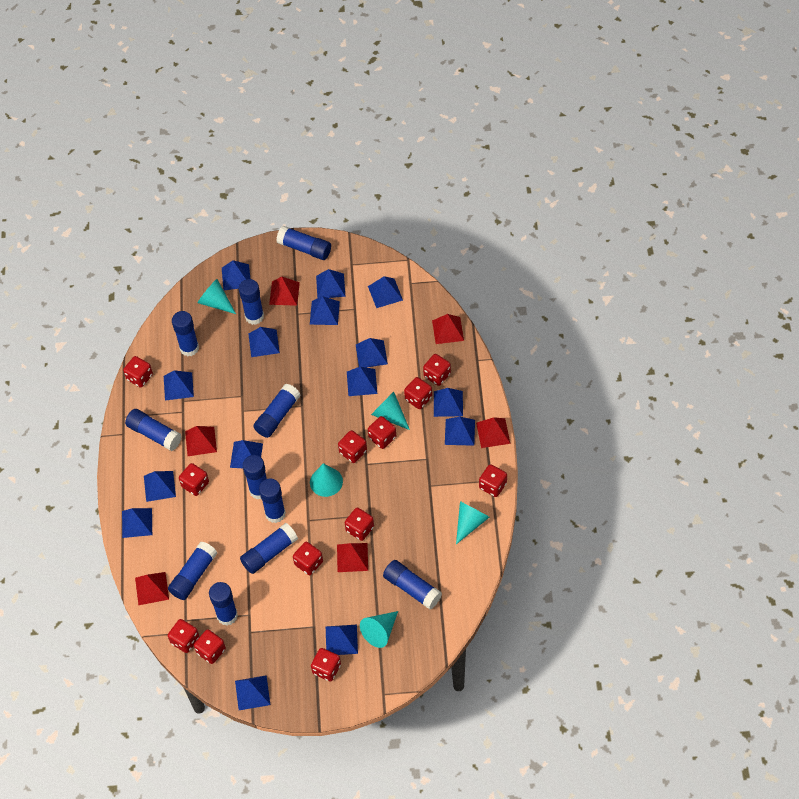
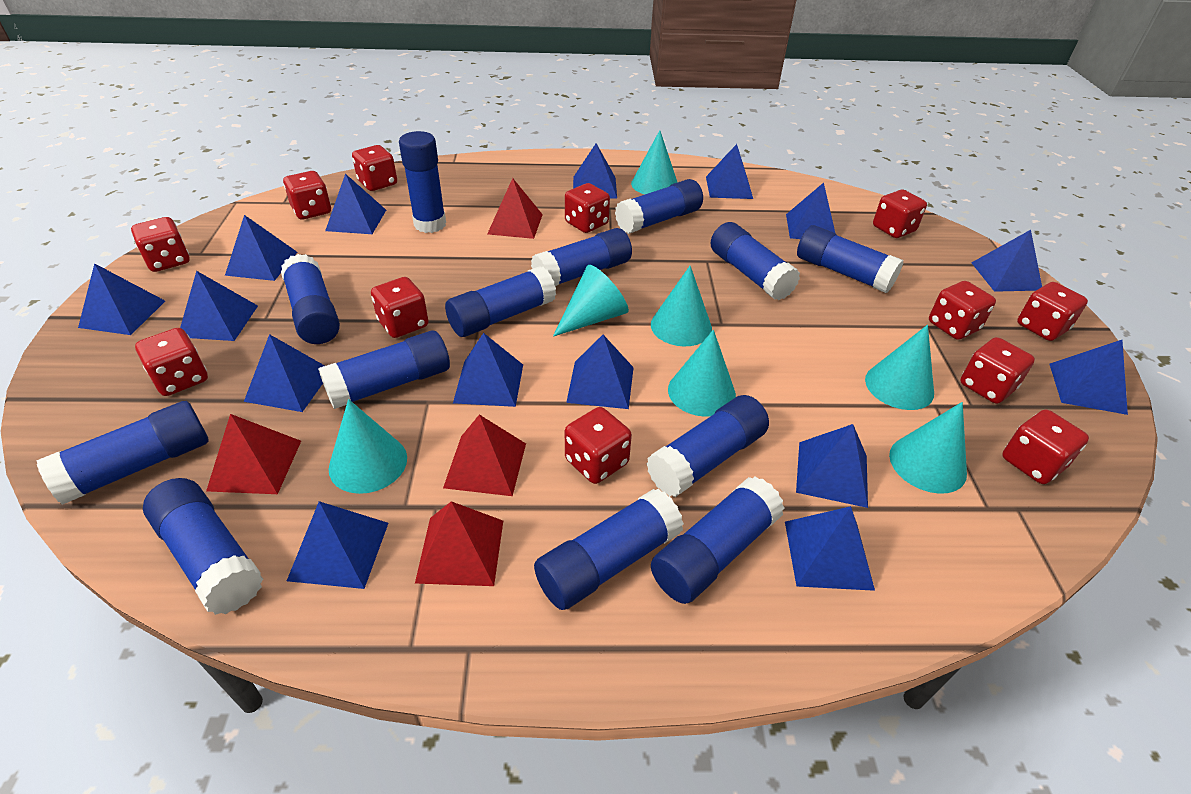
blue glue stick: [125,409,182,451] [168,541,217,600] [172,311,199,356] [209,582,238,626] [239,279,264,325] [240,523,298,574] [243,455,267,499] [253,384,300,438] [259,479,286,523] [276,226,331,260] [383,560,442,610] = 11 -> [36,401,209,505] [143,478,263,615] [281,254,340,344] [318,330,450,409] [399,131,446,233] [445,266,556,337] [531,228,632,286] [534,489,684,610] [615,179,703,234] [647,395,769,497] [651,477,785,604] [711,222,800,300] [797,225,904,293] = 13
red pyramid: [135,572,169,605] [185,426,217,456] [269,276,300,306] [337,543,368,572] [432,314,464,344] [476,417,510,448] = 6 -> [206,414,301,494] [415,501,503,586] [443,415,526,496] [487,178,543,239] = 4
turquoise cone: [198,279,236,314] [310,463,343,497] [360,611,398,648] [371,392,410,430] [456,501,489,544] = 5 -> [329,399,407,494] [553,265,629,337] [631,130,678,195] [651,266,712,346] [668,330,736,417] [865,325,934,410] [889,402,967,494] = 7

